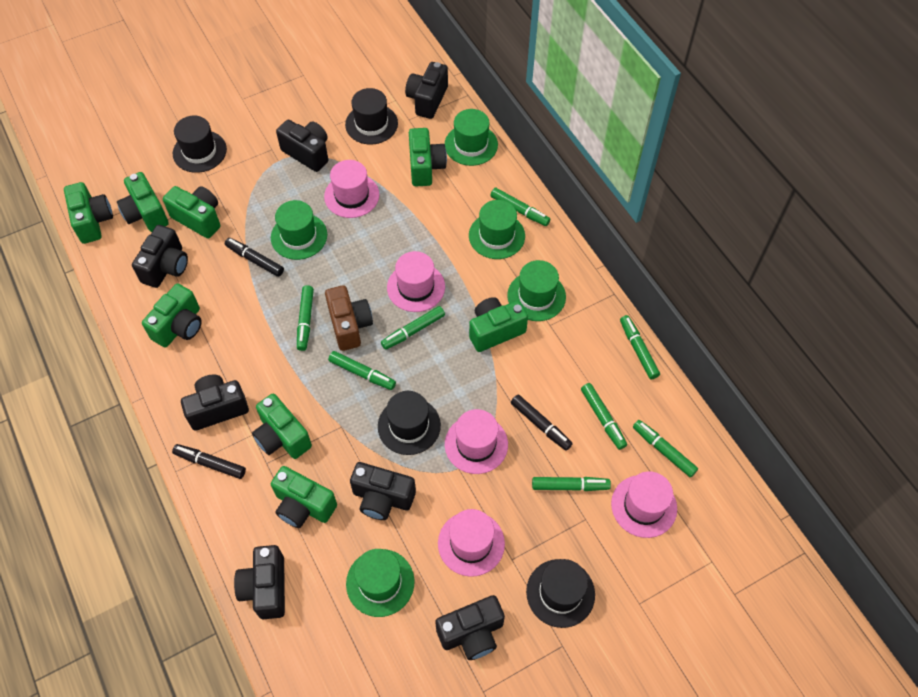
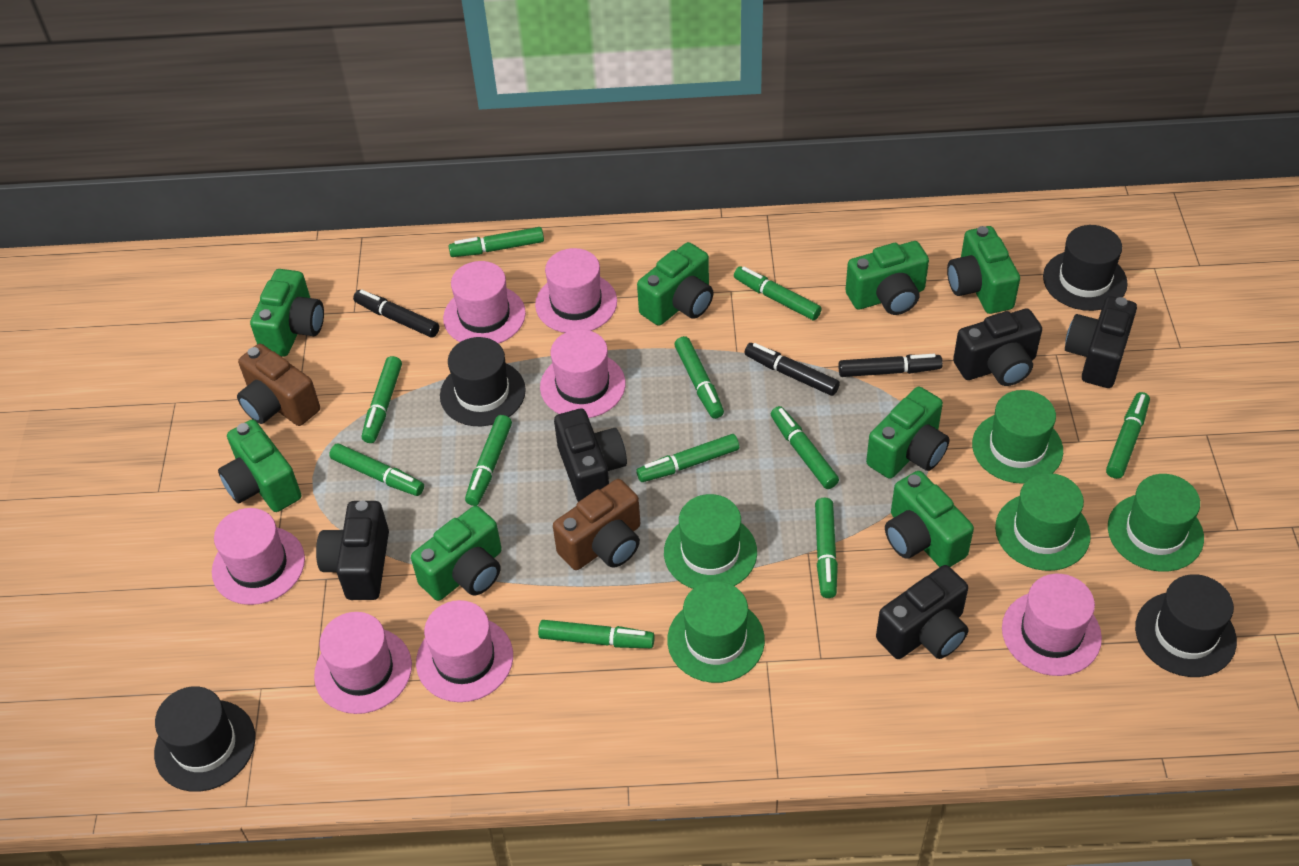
black camera: [132,225,188,288] [181,375,249,431] [234,545,285,619] [276,120,328,172] [350,462,416,520] [405,62,448,119] [435,595,505,660] = 7 -> [316,500,389,600] [554,408,627,502] [876,565,968,659] [953,308,1042,386] [1065,296,1137,388] = 5
brown camera: [325,285,373,351] = 1 -> [237,344,320,426] [553,479,640,570] = 2
green marker: [297,285,314,351] [328,351,396,390] [381,306,445,350] [490,188,550,226] [532,477,611,491] [581,383,627,450] [620,315,660,379] [633,420,698,477] = 8 -> [329,443,424,496] [362,356,402,443] [449,227,544,257] [465,415,512,506] [538,620,655,648] [636,434,739,482] [674,336,724,419] [734,266,822,320] [771,406,839,489] [815,497,838,598] [1106,392,1150,479] = 11
pink hat: [324,160,379,218] [387,251,445,312] [438,509,505,577] [445,409,508,474] [611,471,677,538] = 5 -> [212,508,305,605] [314,612,412,714] [416,600,513,702] [443,261,526,344] [535,248,617,333] [540,329,626,418] [1002,574,1102,676] = 7

